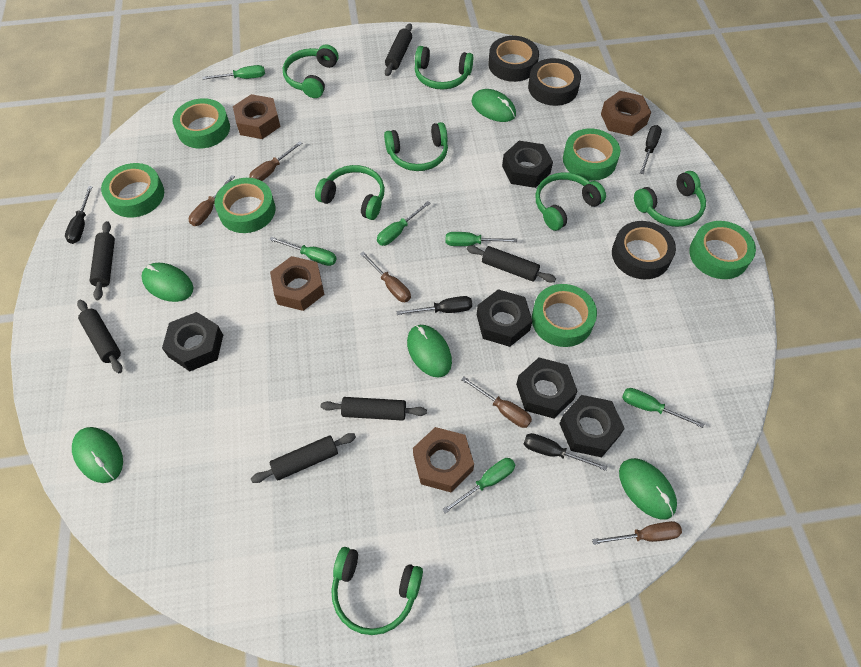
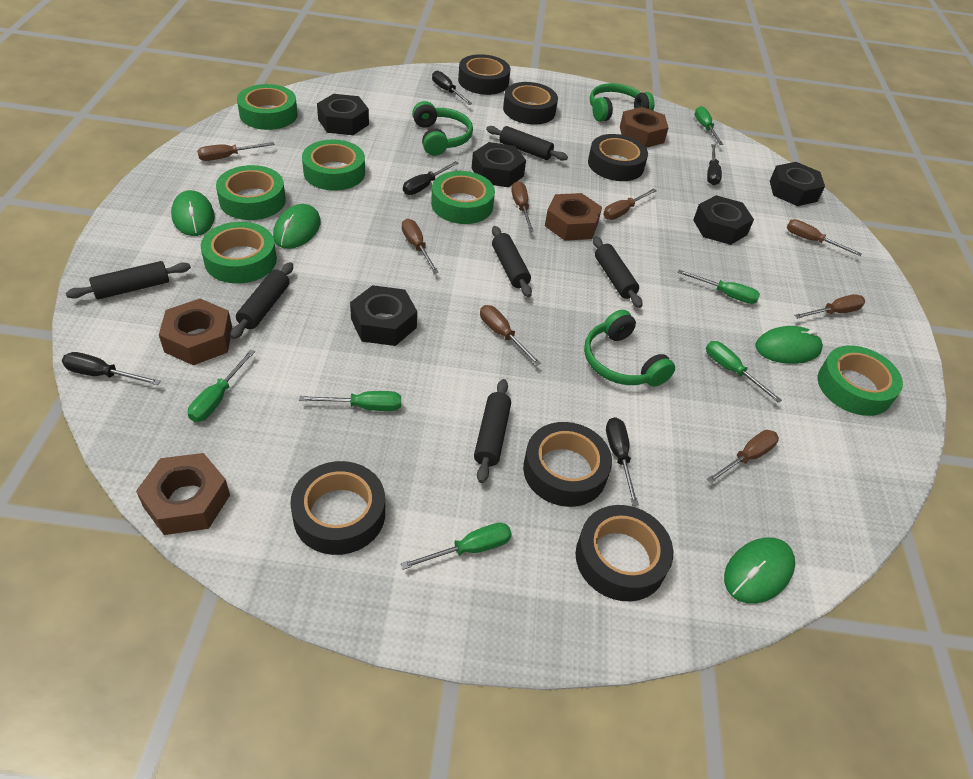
black screwdriver: [65,186,93,244] [397,296,472,315] [524,433,608,471] [640,125,662,174] = 4 -> [62,352,161,385] [403,161,459,195] [432,70,472,105] [606,417,639,505] [707,144,722,185] = 5
black tape: [488,36,539,82] [528,58,581,106] [612,221,676,279] = 3 -> [290,461,385,555] [458,54,510,95] [503,82,558,125] [523,422,612,507] [575,505,673,601] [588,134,648,181] = 6
brown screwdriver: [189,175,235,226] [249,141,302,181] [360,252,411,302] [461,377,532,428] [592,521,682,545] = 5 -> [197,142,275,161] [402,219,438,273] [480,305,541,366] [512,181,534,232] [603,188,657,220] [707,430,779,483] [787,219,862,256] [794,294,865,319] = 8
green headphones: [283,44,339,98] [315,165,385,220] [331,547,423,635] [384,122,448,171] [415,46,473,90] [535,172,606,231] [634,171,706,227] = 7 -> [412,101,473,156] [584,310,675,387] [590,83,655,122] = 3
green mouse: [72,427,123,483] [141,263,193,302] [407,325,452,377] [472,89,516,122] [619,458,677,520] = 5 -> [171,190,215,236] [273,204,321,249] [724,537,795,604] [755,326,823,364] = 4

